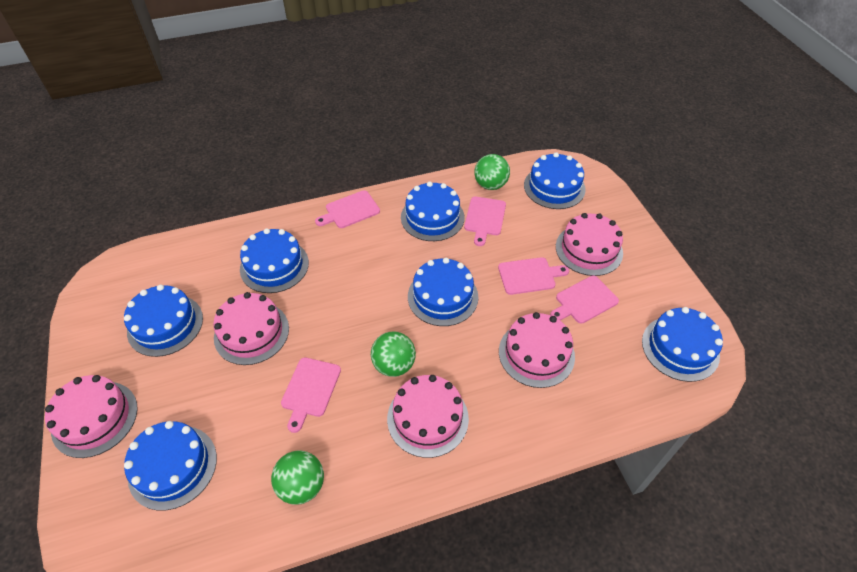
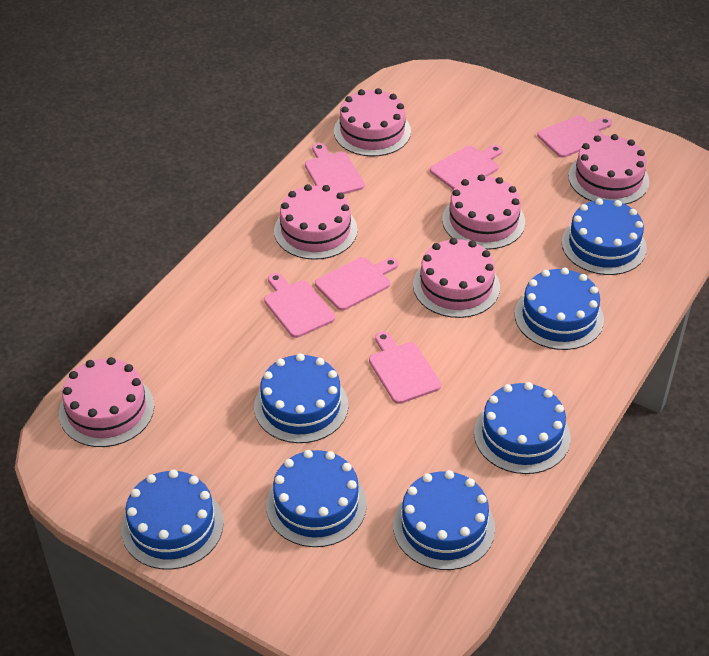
green ball: [271,450,324,505] [371,331,416,377] [474,154,510,190] = 3 -> none = 0
pink cake: [45,375,138,458] [213,292,289,365] [387,375,469,458] [499,312,575,388] [556,213,623,276] = 5 -> [59,357,154,447] [274,184,358,260] [334,88,411,156] [413,238,500,318] [442,174,525,250] [568,134,649,205] = 6
pink cutting board: [281,357,341,433] [315,190,380,228] [464,196,506,246] [498,257,569,295] [550,276,619,324] = 5 -> [264,273,335,338] [305,143,365,194] [315,257,398,311] [369,331,441,404] [430,145,503,190] [537,116,612,158] = 6

